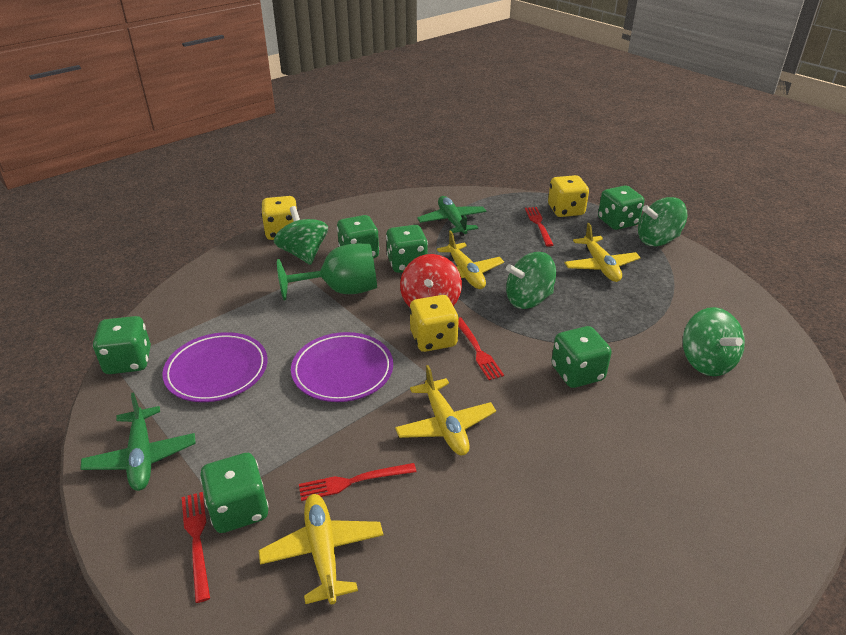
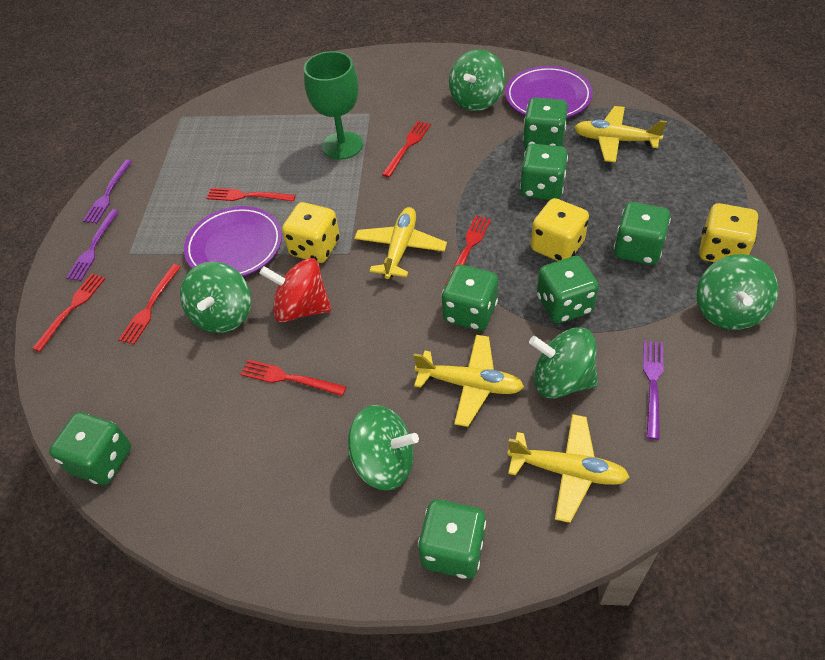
green dice: [93,316,151,374] [200,453,269,533] [337,215,379,258] [386,225,428,273] [551,326,612,388] [598,185,644,230] = 6 -> [49,412,131,485] [418,499,486,579] [442,265,498,331] [520,144,568,200] [523,98,568,148] [537,256,599,323] [614,202,671,265] = 7
green plane: [80,392,196,491] [417,196,486,236] = 2 -> none = 0
green spinning top: [274,206,328,265] [506,252,556,309] [638,197,688,247] [682,307,745,376] = 4 -> [180,261,251,333] [348,405,419,491] [449,49,505,111] [529,327,598,398] [697,254,779,330] = 5
purple fork: none = 0 -> [66,209,119,281] [83,160,132,223] [643,341,663,440] = 3
red fork: [182,492,210,603] [299,463,417,501] [458,317,504,380] [525,207,553,247] = 4 -> [32,274,106,352] [119,264,181,344] [206,188,296,202] [240,359,347,396] [382,121,431,177] [445,216,491,286] = 6

